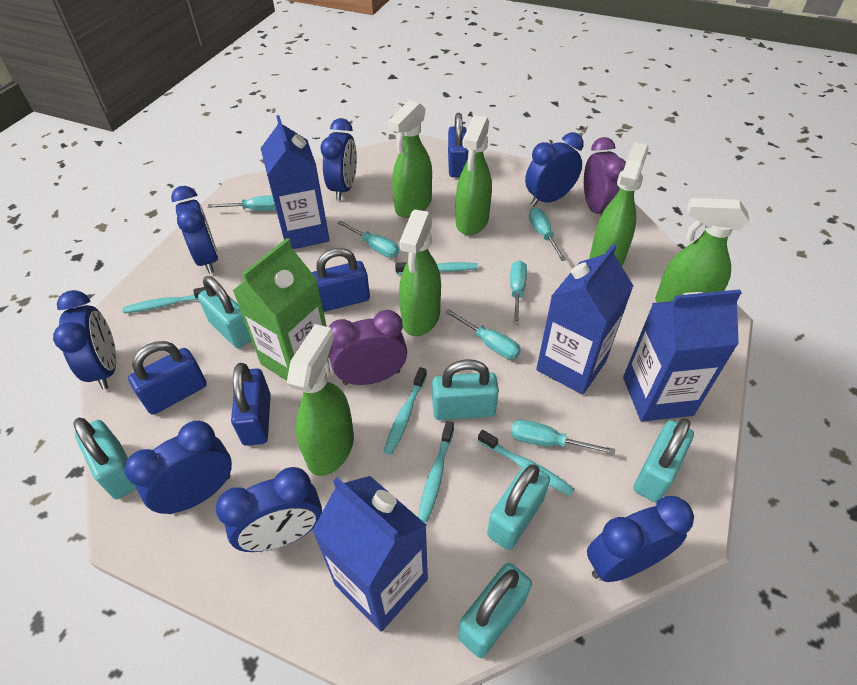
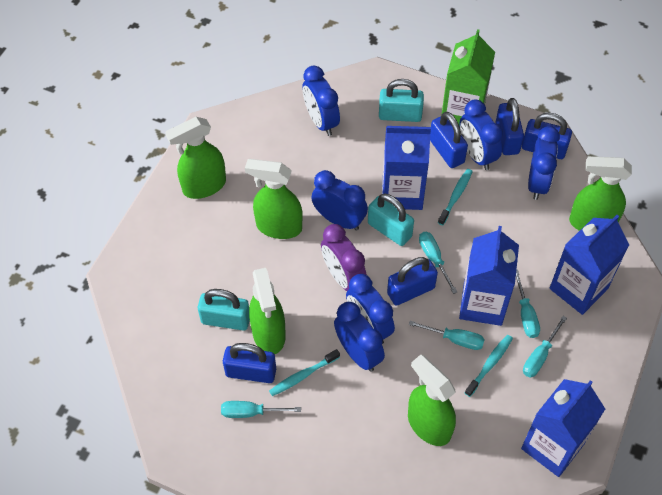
blue clock: [53,290,116,390] [124,421,232,514] [171,186,218,274] [216,467,322,552] [321,118,357,200] [525,132,584,206] [587,496,694,582] = 7 -> [302,66,340,136] [311,170,368,231] [334,302,385,372] [346,274,395,344] [459,99,503,170] [528,126,560,200] = 6
blue padlock: [128,341,207,415] [231,363,271,446] [312,248,370,312] [448,113,468,177] = 4 -> [223,343,276,383] [387,257,438,306] [430,112,468,168] [495,98,524,155] [522,112,572,159] = 5
green spray bottle: [287,324,354,476] [388,100,432,218] [399,209,441,336] [456,115,492,235] [589,142,649,266] [655,198,749,303] = 6 -> [165,117,226,199] [245,159,303,239] [249,268,286,354] [408,355,456,446] [569,156,632,231] = 5
purple clock: [329,310,407,385] [584,137,626,215] = 2 -> [321,224,367,291] = 1
turquoise padlock: [74,418,137,499] [198,276,252,348] [432,359,499,420] [458,563,532,658] [487,464,550,550] [634,418,694,502] = 6 -> [198,289,250,331] [368,194,414,246] [379,79,424,122] = 3
turquoise screwdriver: [208,195,276,211] [338,220,399,258] [445,309,521,359] [510,260,527,325] [511,420,615,455] [529,208,566,261] = 6 -> [221,401,301,418] [409,321,485,350] [419,232,457,294] [516,269,540,338] [523,316,567,378] = 5
turquoise toothbrush: [123,287,205,313] [383,367,427,455] [395,262,478,274] [418,421,454,523] [478,430,574,496] = 5 -> [269,349,340,396] [438,169,473,225] [465,335,513,397] = 3

